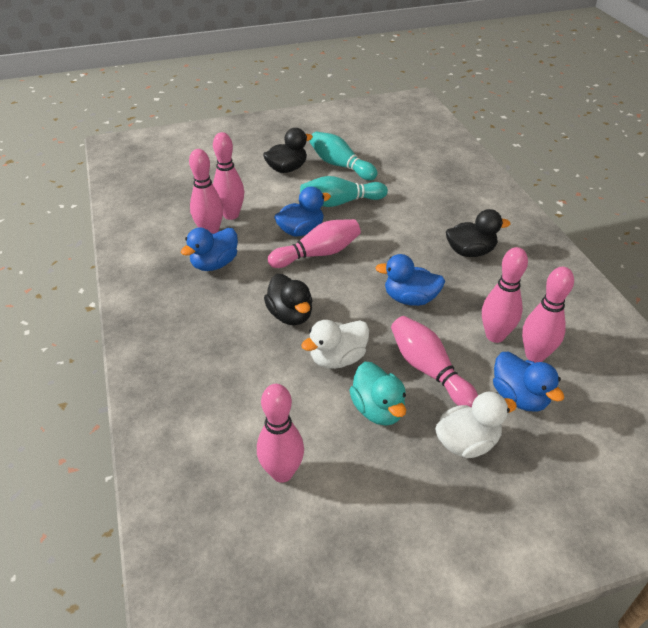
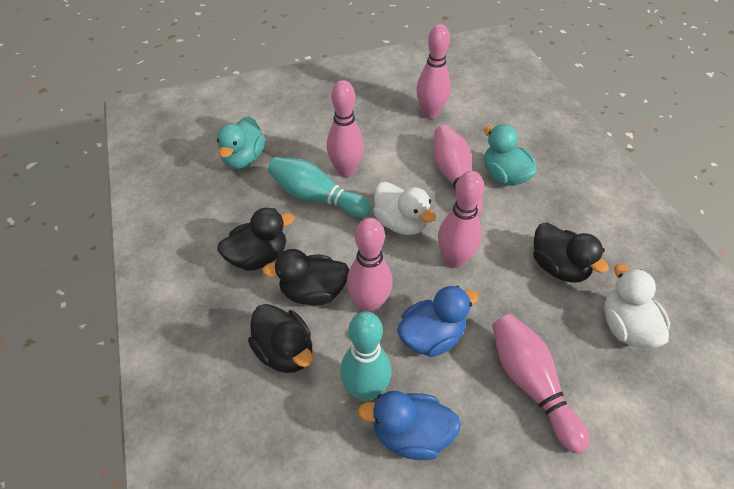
black duck: [263,128,313,173] [264,274,312,325] [446,209,511,257] = 3 -> [217,208,294,271] [248,304,313,373] [262,249,349,306] [533,223,609,282] = 4
blue duck: [181,228,238,271] [274,187,331,237] [375,254,445,306] [493,352,564,412] = 4 -> [358,391,461,460] [397,286,479,357] = 2
pink bowling pin: [189,149,223,234] [213,132,244,220] [257,384,304,483] [268,219,361,268] [391,316,478,407] [482,247,528,343] [522,267,574,363] = 7 -> [327,80,364,177] [347,218,392,313] [416,24,451,119] [433,125,483,215] [438,171,484,268] [492,314,590,453] = 6
turquoise duck: [349,362,406,426] = 1 -> [217,116,265,169] [484,124,537,186] = 2

